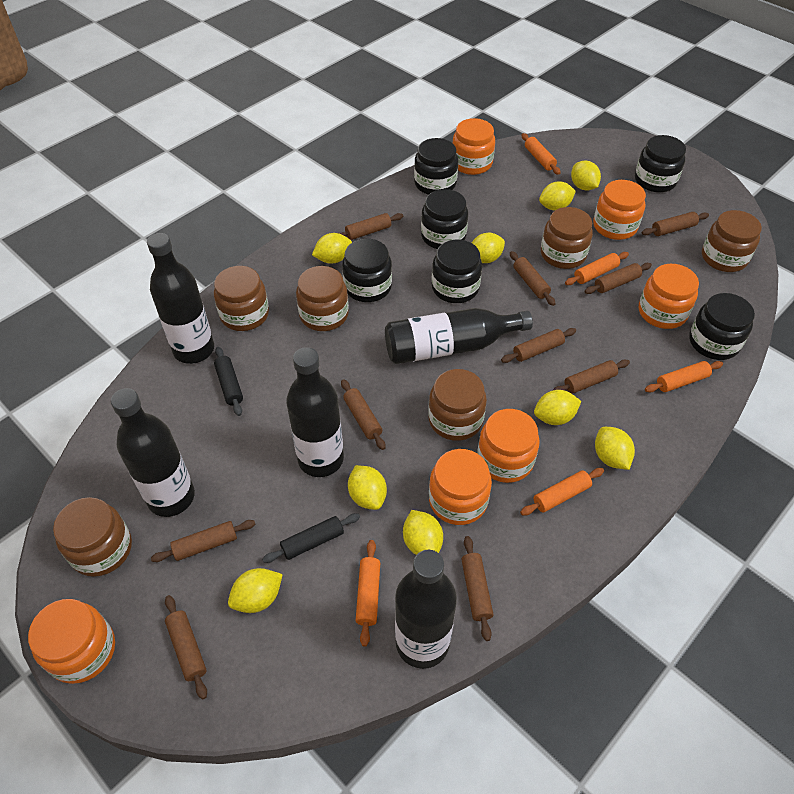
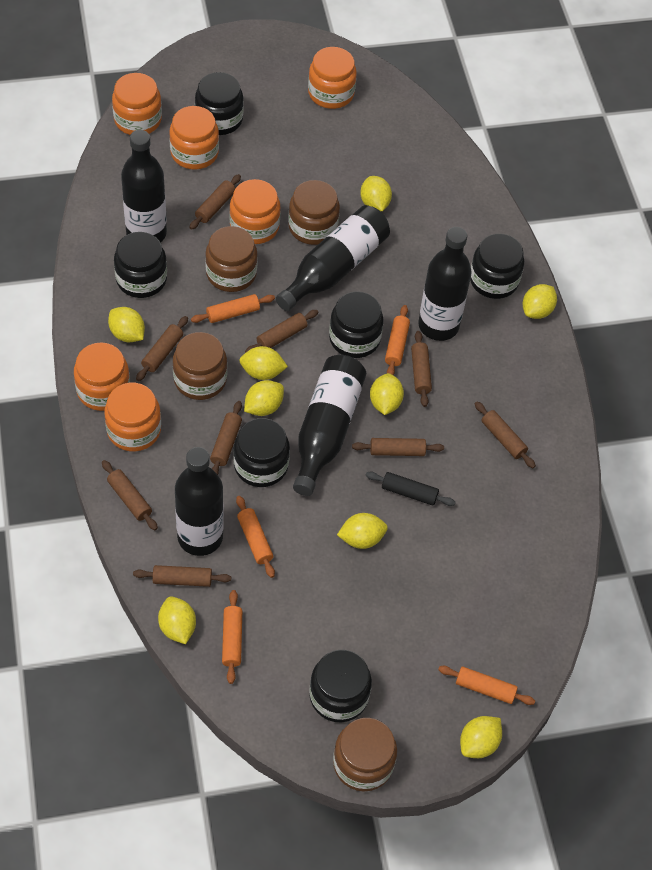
black rolling pin: [214,347,243,416] [262,513,360,563] = 2 -> [365,472,455,506] = 1
brown jar: [53,497,132,577] [214,266,269,331] [296,266,349,331] [428,369,487,441] [541,207,593,269] [702,210,762,272] = 6 -> [173,332,227,400] [205,226,258,292] [288,180,340,245] [333,718,397,792] = 4
brown rolling pin: [151,520,255,562] [165,595,207,699] [339,213,403,240] [341,379,385,450] [461,536,493,641] [501,328,576,363] [510,251,556,306] [552,359,630,394] [584,263,652,294] [641,212,709,236] = 10 -> [102,460,158,530] [133,565,231,587] [136,316,188,381] [189,174,241,230] [210,401,242,475] [245,310,318,353] [352,438,444,456] [411,331,432,407] [475,401,536,468] = 9

